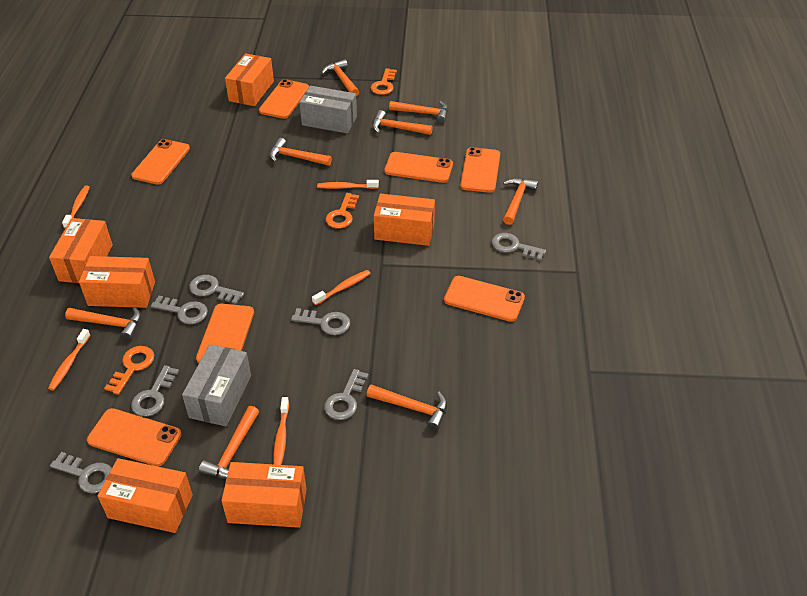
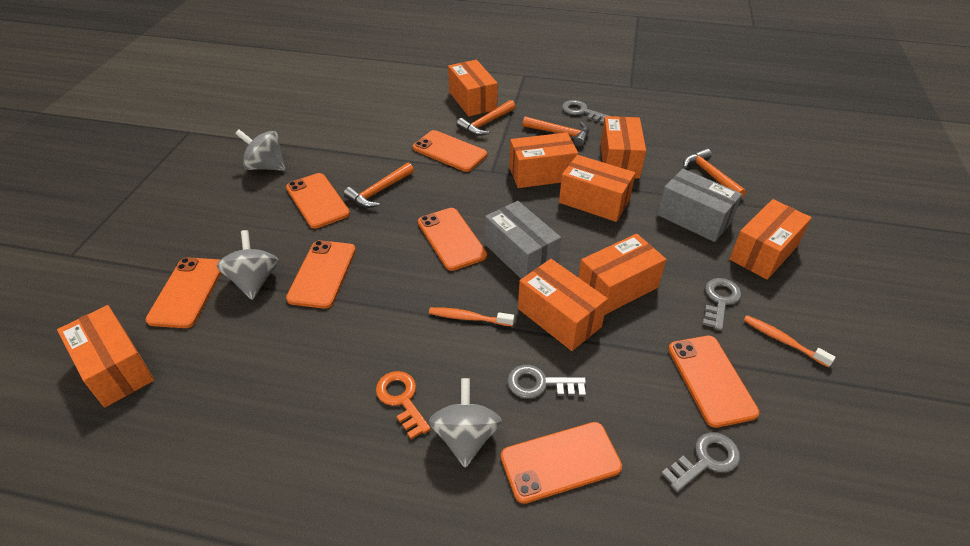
grey key: [50,452,112,493] [131,365,179,417] [151,296,208,324] [189,275,244,304] [291,308,350,335] [324,369,369,420] [492,233,546,261] = 7 -> [507,365,586,398] [562,100,609,124] [661,432,740,492] [702,278,741,331] = 4
grey spinning top: none = 0 -> [217,230,279,300] [235,129,285,171] [429,378,502,468] = 3
orange box: [49,218,113,283] [79,256,155,308] [98,458,193,533] [221,462,307,528] [225,53,274,106] [374,194,435,246] = 6 -> [57,305,154,408] [448,60,498,116] [509,132,578,188] [518,259,608,351] [559,155,635,222] [578,234,666,315] [601,116,646,179] [729,199,812,280] = 8
orange hammer: [65,306,141,340] [199,406,259,479] [270,138,332,166] [322,59,359,96] [367,384,447,431] [372,110,433,135] [389,101,448,123] [503,178,538,225] = 8 -> [344,163,414,208] [456,100,516,136] [522,116,589,147] [683,148,746,198] = 4
orange key: [104,346,154,395] [326,193,359,229] [371,68,397,95] = 3 -> [376,371,431,439] = 1
orange toothbrush: [48,329,90,391] [62,185,90,228] [273,397,289,465] [312,270,371,305] [317,180,379,189] = 5 -> [429,307,514,326] [743,315,836,367] = 2

